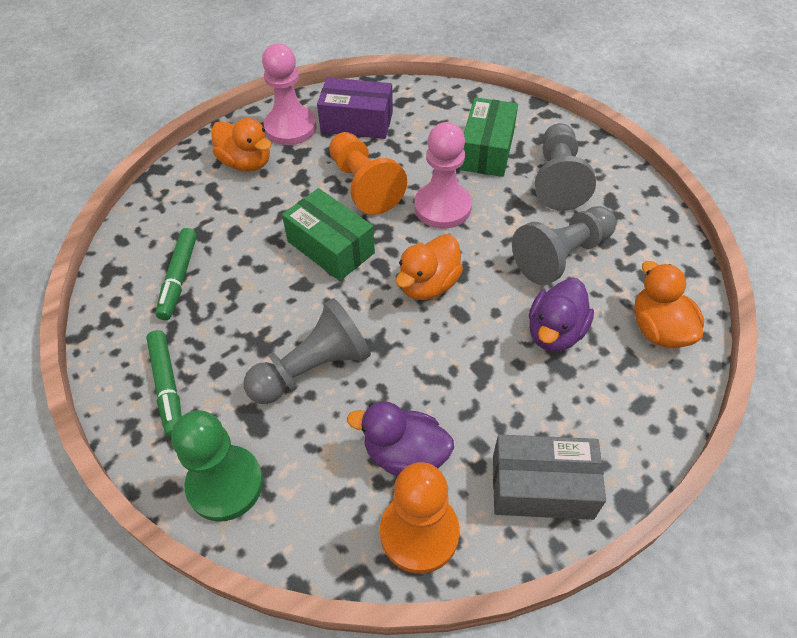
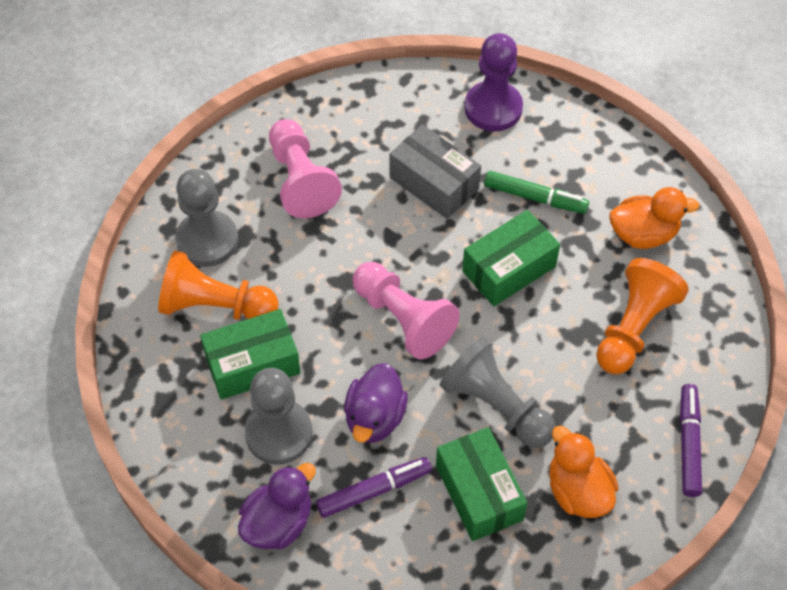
green box: [282,188,375,281] [459,97,518,177] = 2 -> [200,309,301,400] [436,427,527,541] [462,210,560,306] = 3
green marker: [146,330,181,437] [155,228,197,320] = 2 -> [484,171,589,214] = 1
green pawn: [171,410,263,521] = 1 -> none = 0
orange duck: [211,118,272,171] [396,234,463,300] [634,261,704,348] = 3 -> [549,426,619,518] [609,187,700,249] = 2
purple box: [317,77,393,139] = 1 -> none = 0
purple marker: none = 0 -> [316,457,432,518] [680,384,702,497] = 2
purple pawn: none = 0 -> [464,33,523,131] = 1

